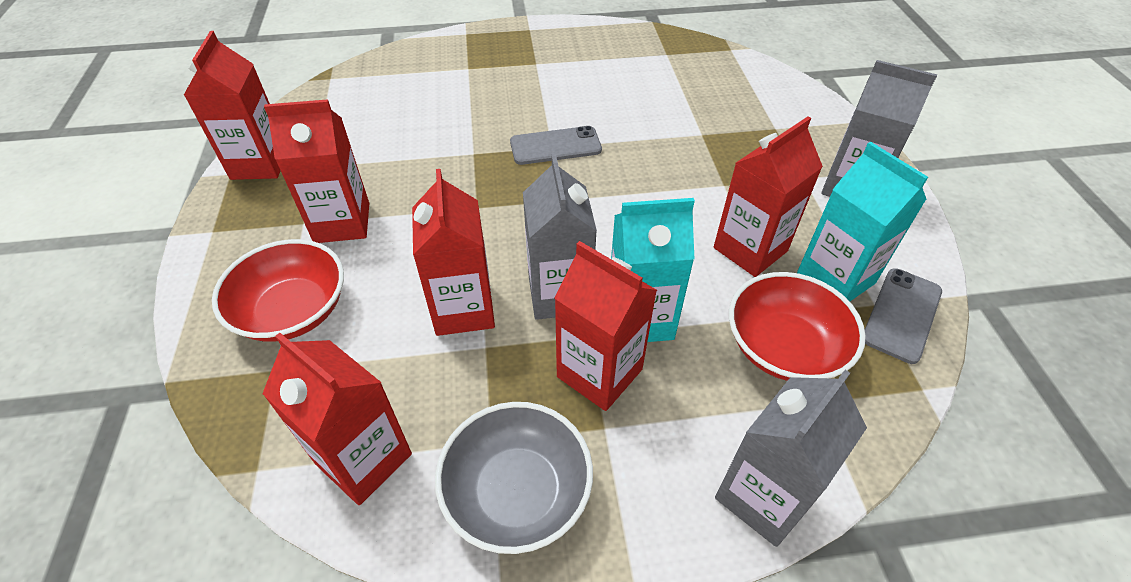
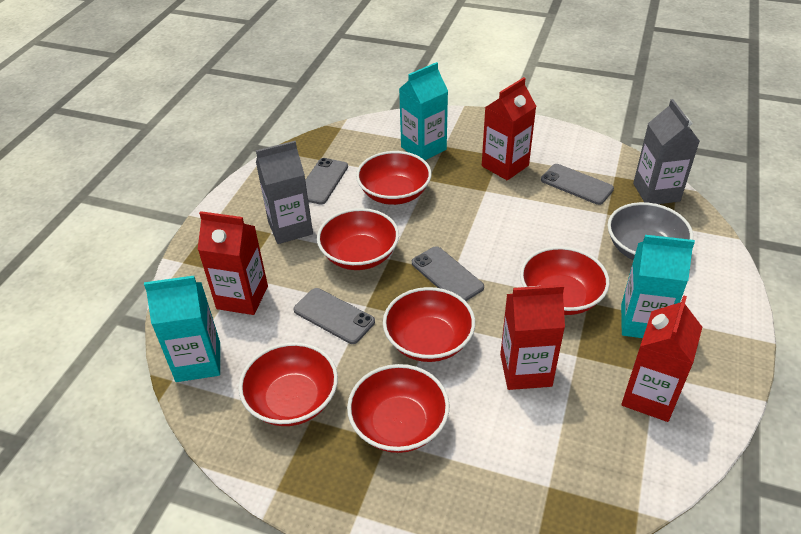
grey carton: [523,154,597,320] [715,370,867,547] [821,60,937,197] = 3 -> [256,141,313,244] [633,99,699,204] = 2
grey phone: [510,126,602,165] [865,268,942,364] = 2 -> [294,288,375,344] [305,158,348,204] [412,246,484,301] [541,164,614,205] = 4
red bowl: [212,239,344,342] [729,272,866,381] = 2 -> [239,342,338,426] [317,208,399,270] [347,364,450,453] [356,151,432,205] [383,287,475,362] [520,246,610,315] = 6
red carton: [184,31,281,180] [262,333,412,505] [264,99,369,243] [412,169,495,336] [554,241,657,411] [714,116,823,277] = 6 -> [198,211,268,315] [482,77,537,180] [500,284,565,390] [621,295,702,422] = 4
turquoise carton: [611,198,695,342] [797,142,928,301] = 2 -> [144,276,220,382] [399,62,448,160] [621,235,695,338] = 3

